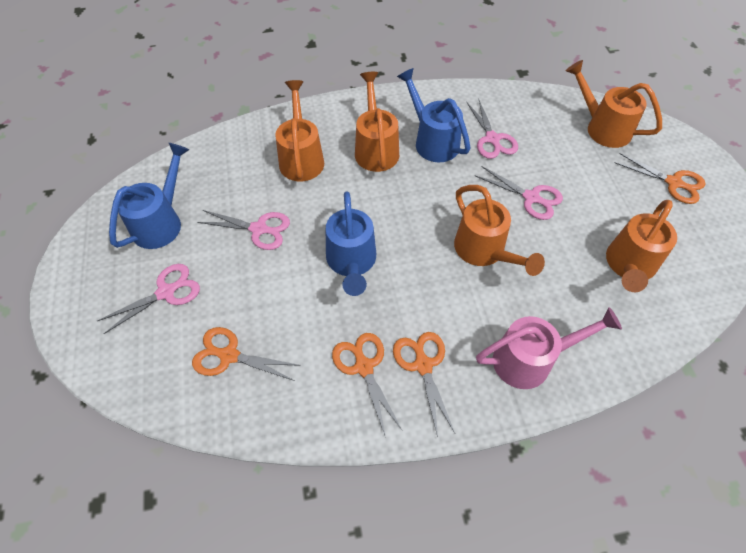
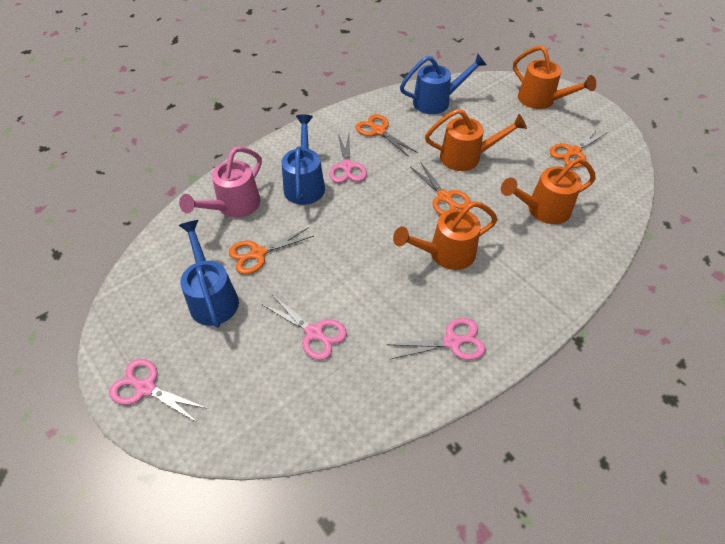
orange watering can: [275,80,324,181] [355,72,399,172] [454,185,545,276] [566,60,662,148] [606,200,677,292] = 5 -> [393,201,497,270] [425,109,527,171] [501,157,596,224] [513,46,596,109] = 4

